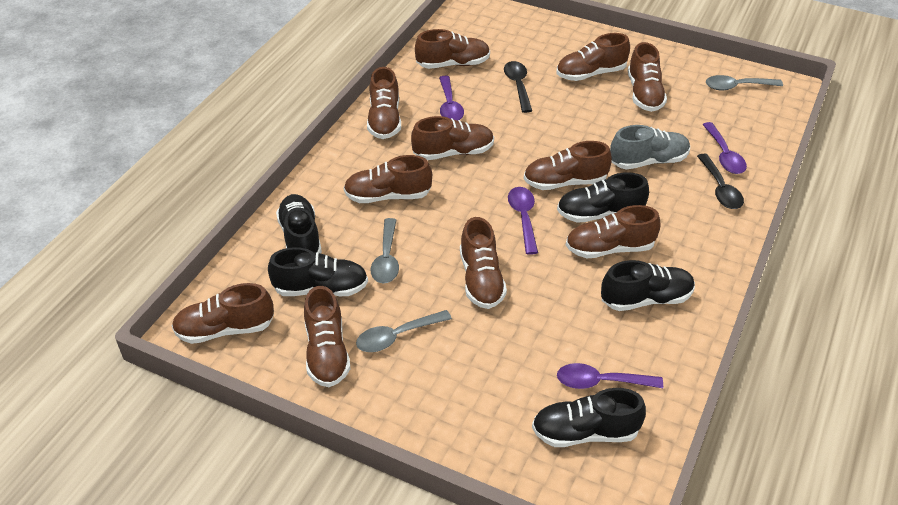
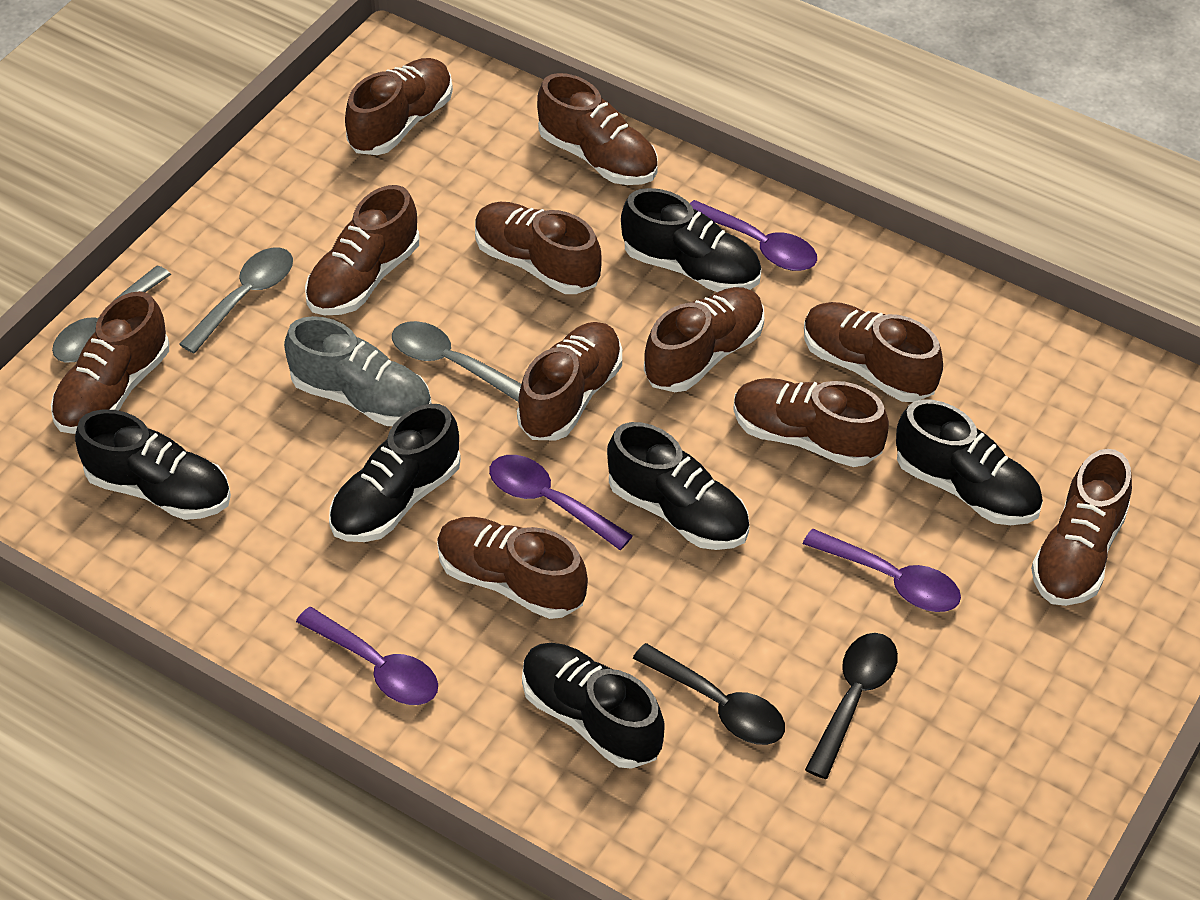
black shoe: [268,247,368,296] [276,194,322,253] [532,388,646,447] [557,172,649,223] [601,260,695,311] = 5 -> [75,409,231,520] [329,404,461,542] [522,643,665,769] [607,422,750,550] [621,188,761,292] [896,399,1043,525] = 6

